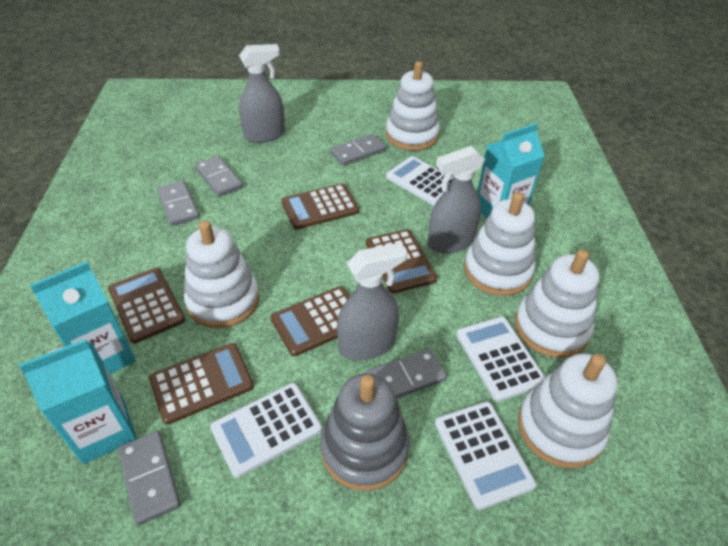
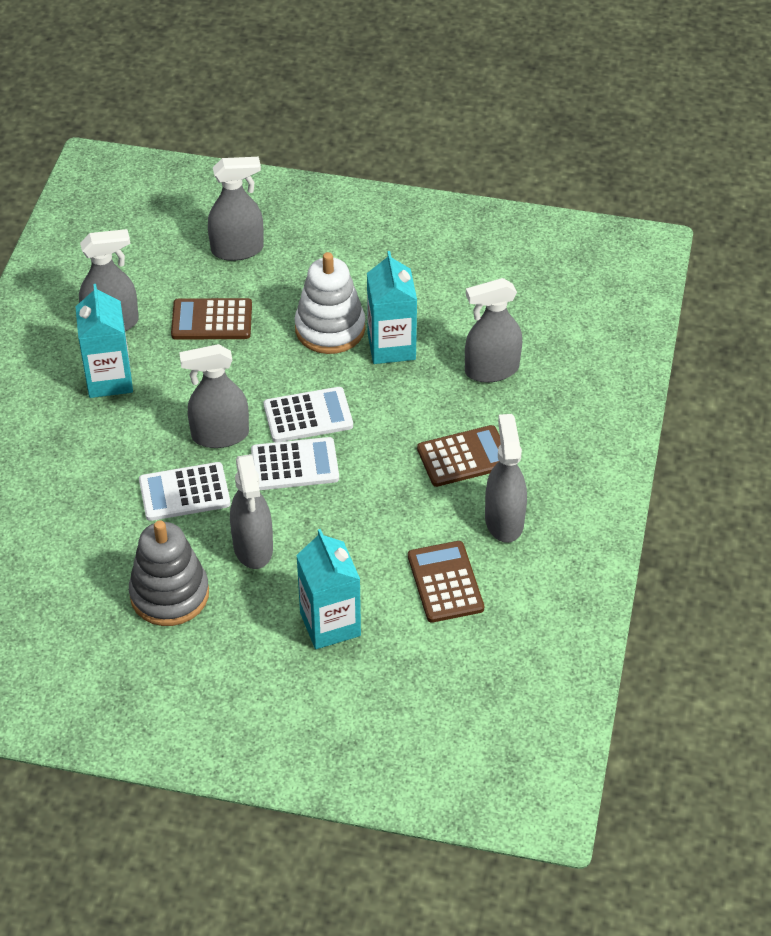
brown calculator: [108,268,185,343] [149,343,254,425] [271,286,350,356] [281,184,359,230] [366,229,437,294] = 5 -> [171,298,252,340] [408,541,484,623] [417,425,501,487] = 3
grey domino: [118,431,181,525] [157,181,199,226] [195,156,243,197] [330,134,386,166] [365,349,447,399] = 5 -> none = 0
grey spray bottle: [239,44,285,143] [337,242,407,361] [428,146,485,253] = 3 -> [79,229,139,332] [179,344,249,448] [208,157,264,261] [230,454,273,569] [465,278,522,383] [485,414,527,543] = 6
white calculator: [210,383,322,478] [386,156,453,206] [435,401,536,510] [456,316,546,402] = 4 -> [139,462,231,521] [251,437,339,490] [264,387,353,442] = 3
white stacking toy: [184,220,260,328] [386,61,440,151] [464,192,535,296] [515,250,599,358] [518,353,617,468] = 5 -> [295,252,365,354] = 1

